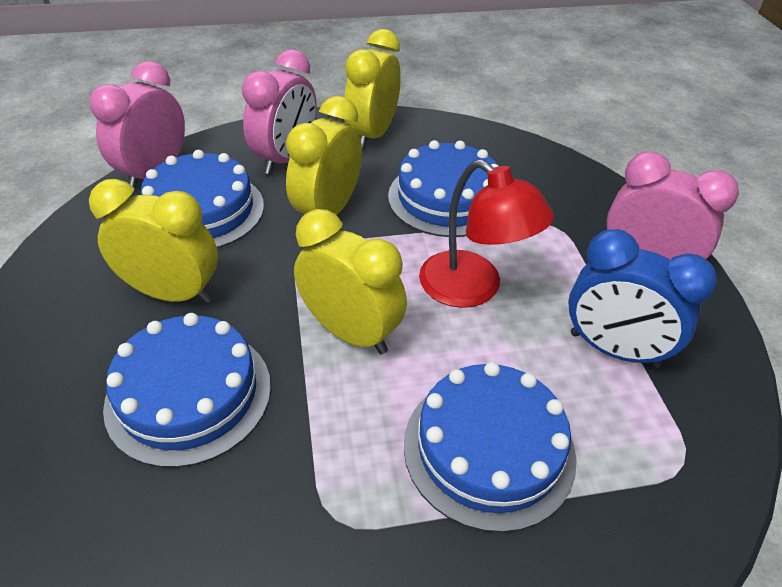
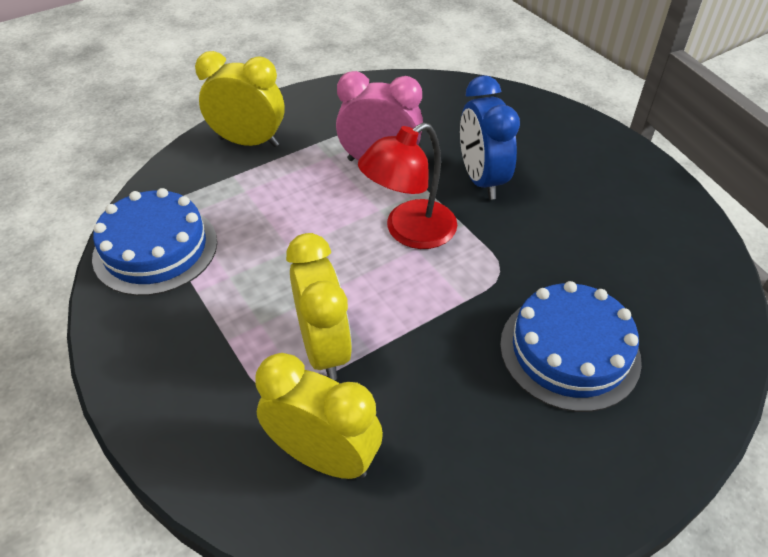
blue cake: [103,313,271,468] [141,150,264,248] [388,140,498,237] [404,362,577,533] = 4 -> [92,188,217,296] [500,281,642,412] = 2
pink clock: [89,61,185,190] [242,49,317,174] [607,151,739,260] = 3 -> [336,71,423,161] = 1
yellow clock: [89,179,218,303] [286,96,362,215] [294,209,407,354] [344,29,401,150] = 4 -> [195,51,285,147] [255,353,383,479] [286,233,352,380] = 3

